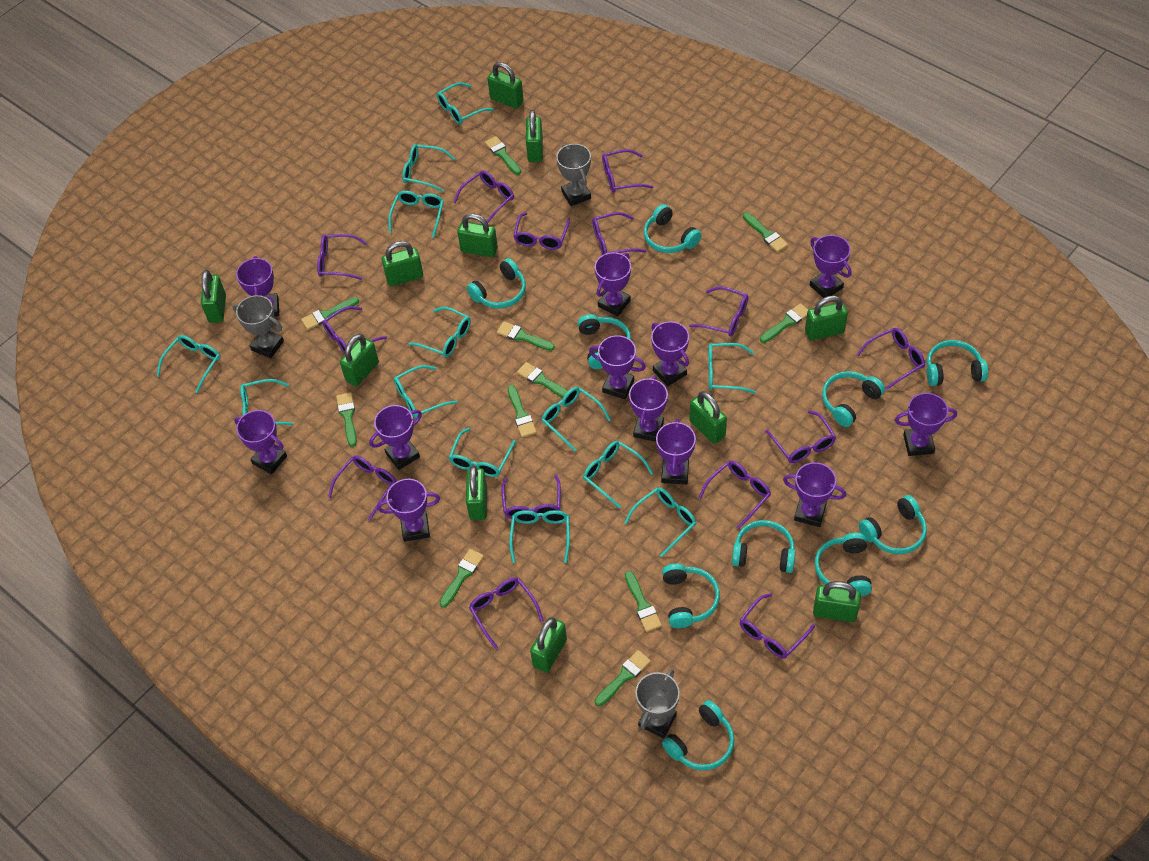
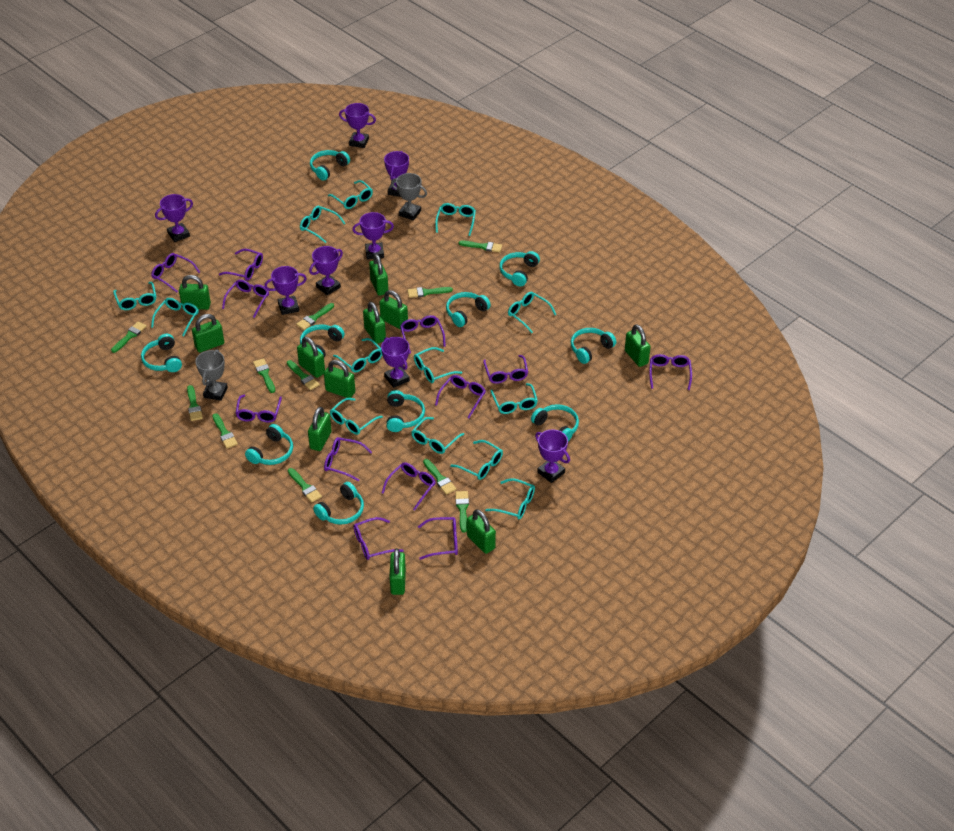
grey trophy: [233,295,284,358] [556,144,591,206] [635,669,680,738] = 3 -> [196,349,228,401] [391,173,427,220] = 2
purple glasses: [317,234,367,280] [322,306,387,354] [328,456,397,521] [453,170,514,223] [469,577,544,649] [501,475,561,519] [513,212,570,250] [592,212,646,255] [602,149,653,193] [689,286,748,337] [698,461,771,529] [740,593,815,659] [765,410,836,463] [857,328,925,390] = 14 -> [151,253,200,293] [219,249,263,281] [222,279,269,318] [235,395,282,423] [324,437,372,481] [354,517,404,560] [382,462,436,510] [400,315,446,354] [418,517,458,560] [435,375,486,418] [483,355,528,384] [649,354,692,390] = 12
purple trophy: [234,410,287,474] [236,256,279,317] [369,405,422,470] [377,479,440,542] [589,335,646,399] [595,252,631,316] [629,376,668,442] [651,321,689,387] [656,418,696,485] [783,462,846,527] [810,235,852,298] [895,393,957,456] = 12 -> [155,194,193,242] [264,266,307,315] [309,246,343,296] [339,103,376,148] [352,212,394,259] [381,337,410,388] [384,151,409,197] [535,429,570,483] = 8

